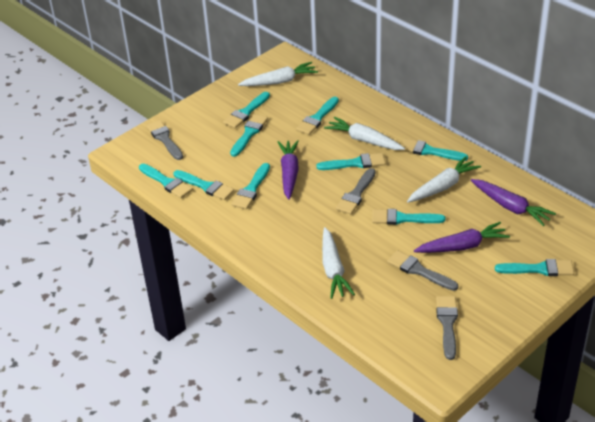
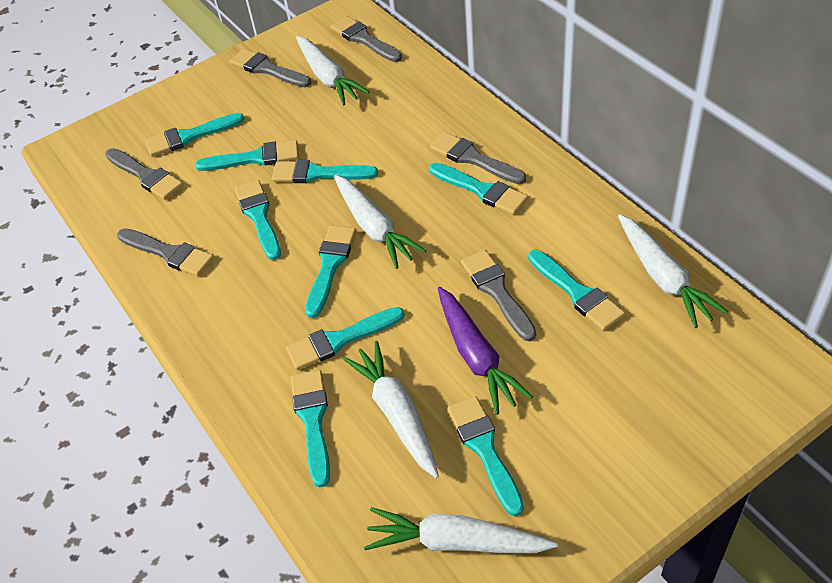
grey brush: [146,120,183,160] [336,168,376,214] [387,250,458,291] [436,296,458,360] = 4 -> [105,148,183,200] [117,228,214,276] [230,48,311,87] [330,16,402,62] [430,132,526,184] [461,250,536,341] = 6
purple carrot: [278,140,299,200] [414,222,510,253] [471,179,556,226] = 3 -> [437,287,533,415] = 1
white carrot: [238,62,318,86] [322,227,355,299] [324,117,405,150] [407,156,481,203] = 4 -> [296,36,370,106] [334,175,426,269] [342,341,439,478] [364,507,557,553] [618,214,728,328] = 5

